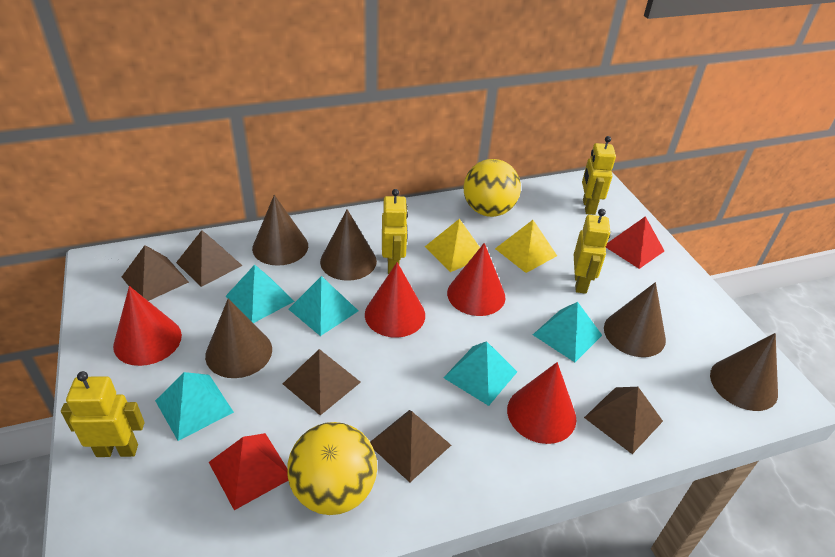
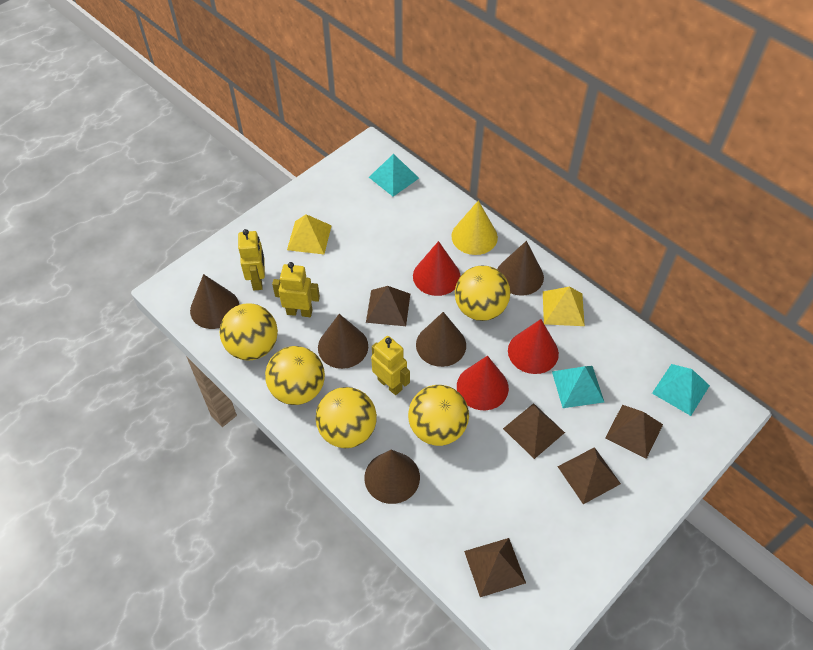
red cone: [113,286,182,366] [365,262,425,338] [447,243,506,316] [507,362,576,444] = 4 -> [413,241,460,296] [457,356,509,410] [508,319,559,374] = 3
red pyramid: [209,433,288,510] [606,216,664,269] = 2 -> none = 0
turquoise pyramid: [155,372,234,441] [226,265,295,323] [289,276,358,336] [443,341,517,406] [533,302,602,362] = 5 -> [369,154,419,197] [552,366,604,408] [652,364,710,416] = 3
yellow ball: [287,422,377,515] [464,159,521,217] = 2 -> [220,303,278,361] [265,346,325,405] [316,387,377,448] [408,385,469,446] [455,265,510,321] = 5
yellow cone: none = 0 -> [451,200,498,255] = 1
yellow robot: [61,371,145,457] [382,189,408,274] [574,209,610,294] [582,136,616,215] = 4 -> [238,229,265,290] [272,262,320,317] [371,336,410,395] = 3

